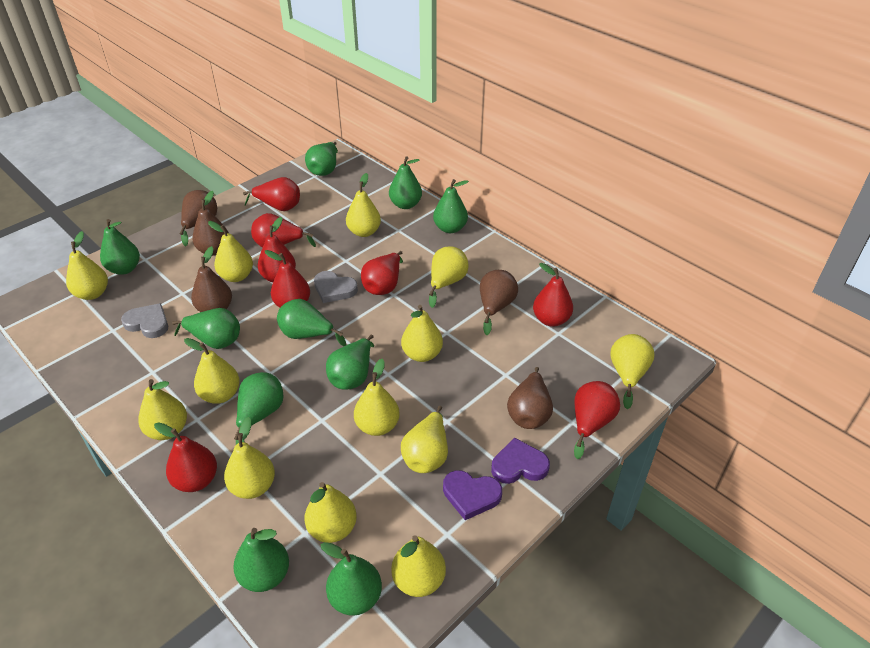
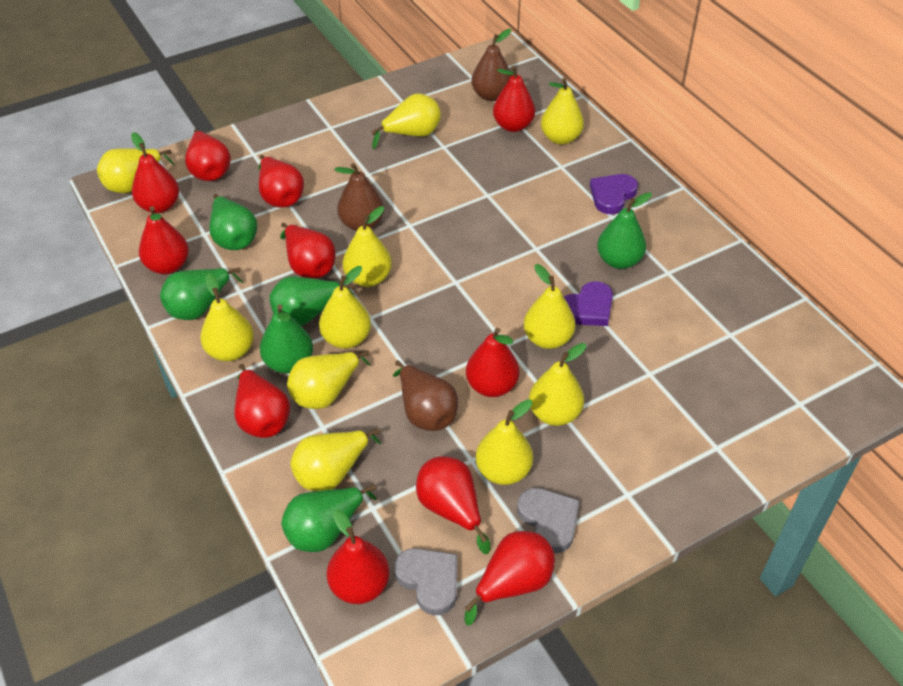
brown pear: [180,190,217,247] [191,246,232,312] [192,191,229,256] [480,270,518,335] [507,367,553,429] = 5 -> [334,163,384,231] [393,360,458,431] [471,29,512,101] = 3
green pear: [100,219,140,275] [172,308,240,349] [233,528,289,592] [234,372,283,444] [277,299,346,346] [305,142,338,176] [321,542,382,616] [326,335,374,390] [389,156,422,209] [433,179,469,233] = 10 -> [160,267,243,320] [209,194,257,250] [260,304,313,373] [269,276,355,326] [281,484,377,552] [597,192,652,269] = 6
red pear: [154,422,217,492] [243,177,300,211] [251,213,316,248] [258,217,296,283] [265,250,310,308] [361,251,403,295] [533,263,573,327] [574,381,620,459] = 8 -> [131,132,179,213] [139,206,189,274] [185,129,231,181] [234,364,290,438] [258,155,304,208] [280,223,336,278] [327,509,390,604] [416,456,490,554] [465,531,555,626] [466,328,520,397] [493,66,535,132] = 11
yellow pear: [66,231,108,300] [138,379,187,440] [184,338,240,404] [208,221,253,282] [224,417,275,499] [304,482,357,543] [346,173,381,237] [354,359,400,436] [391,535,446,597] [401,305,443,362] [401,406,448,473] [429,246,469,308] [610,334,655,409] = 13 -> [97,148,175,193] [200,273,254,361] [287,350,371,409] [290,429,381,491] [319,266,371,349] [343,206,392,287] [371,93,441,149] [476,399,533,485] [524,264,576,349] [529,343,586,426] [541,78,584,145] = 11

